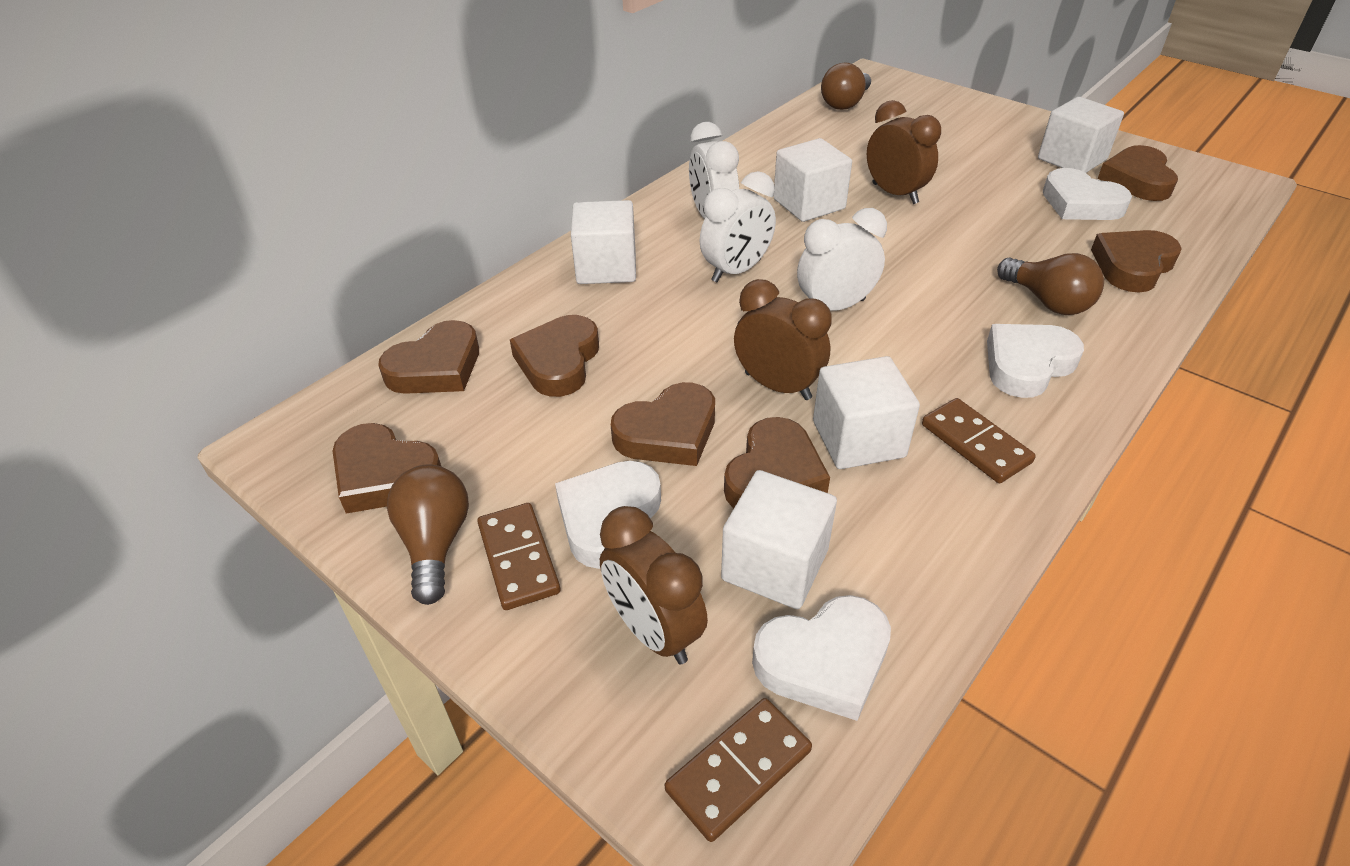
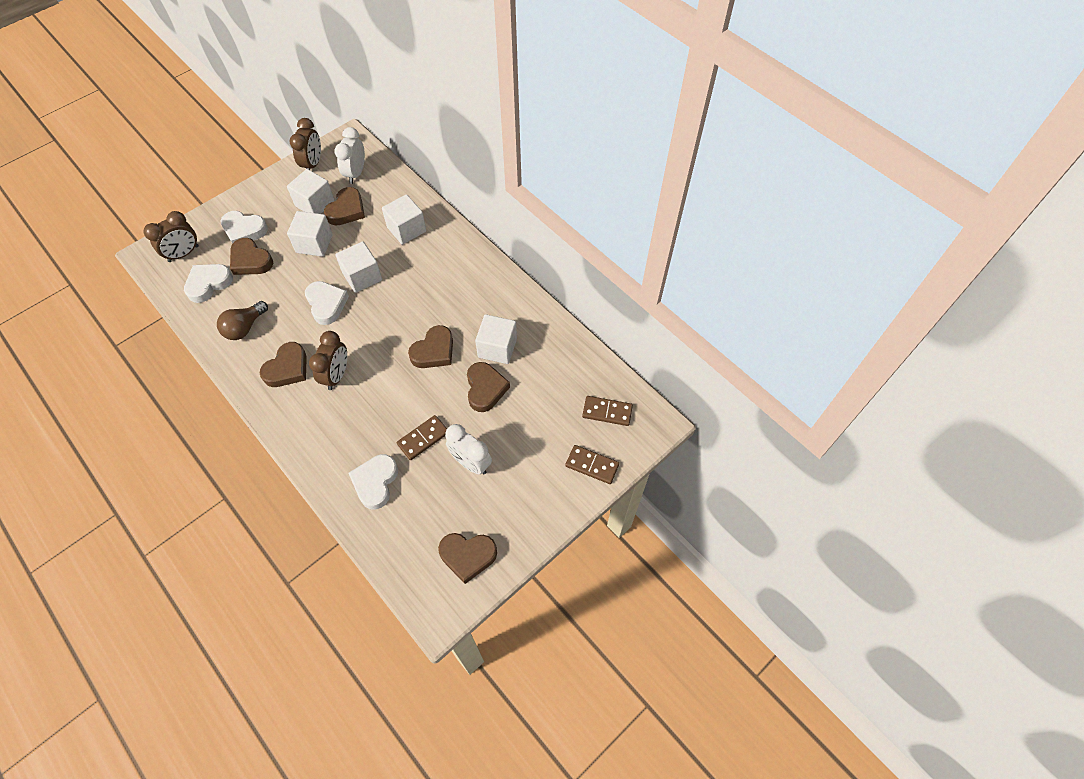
brown heart: [333,423,441,514] [378,320,479,394] [510,315,599,397] [611,382,715,466] [724,417,830,508] [1091,230,1182,292] [1098,145,1178,201] = 7 -> [230,238,273,275] [260,342,307,387] [324,187,365,225] [408,325,453,368] [438,533,497,584] [467,362,510,412] = 6
brown light bulb: [387,464,469,605] [821,62,871,110] [997,253,1104,315] = 3 -> [217,301,268,340] = 1
white clock: [689,122,739,219] [700,171,776,282] [797,208,887,311] = 3 -> [335,127,365,184] [445,424,492,474] = 2

